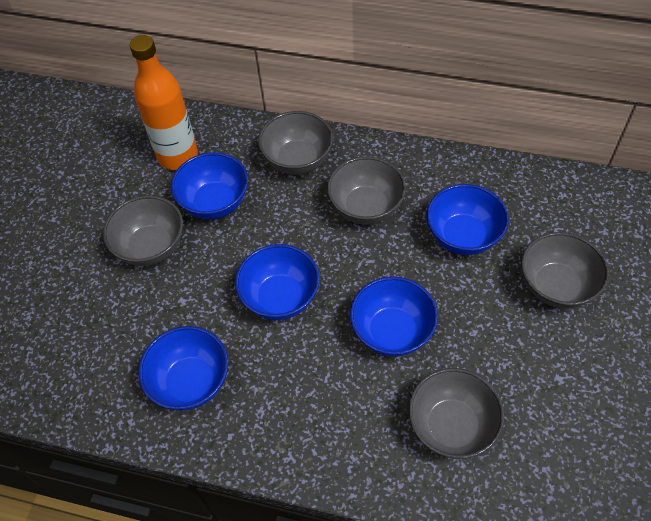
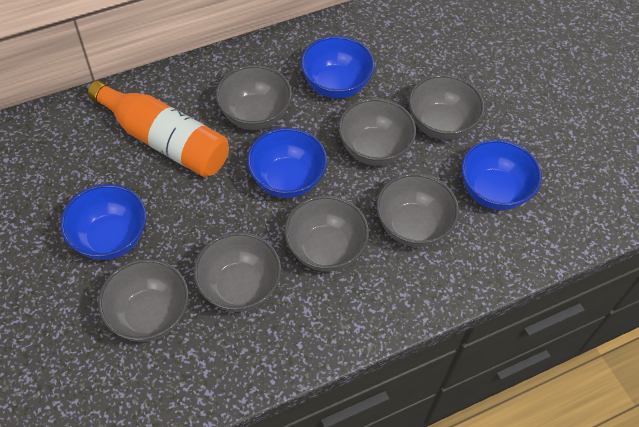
blue bowl: [138,326,229,410] [171,152,248,220] [235,244,320,320] [350,277,438,357] [427,184,509,255] = 5 -> [60,184,146,260] [247,128,327,198] [301,36,375,99] [461,139,542,210] = 4
grey bowl: [103,195,183,266] [258,111,333,175] [327,156,406,225] [408,368,504,459] [521,232,609,308] = 5 -> [98,259,189,342] [194,232,281,312] [216,65,292,130] [284,195,369,272] [338,98,416,166] [376,173,459,247] [409,74,485,140] = 7

